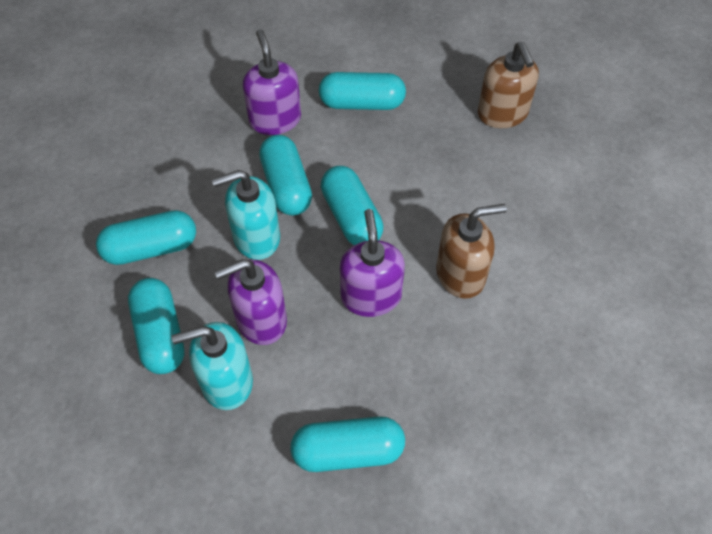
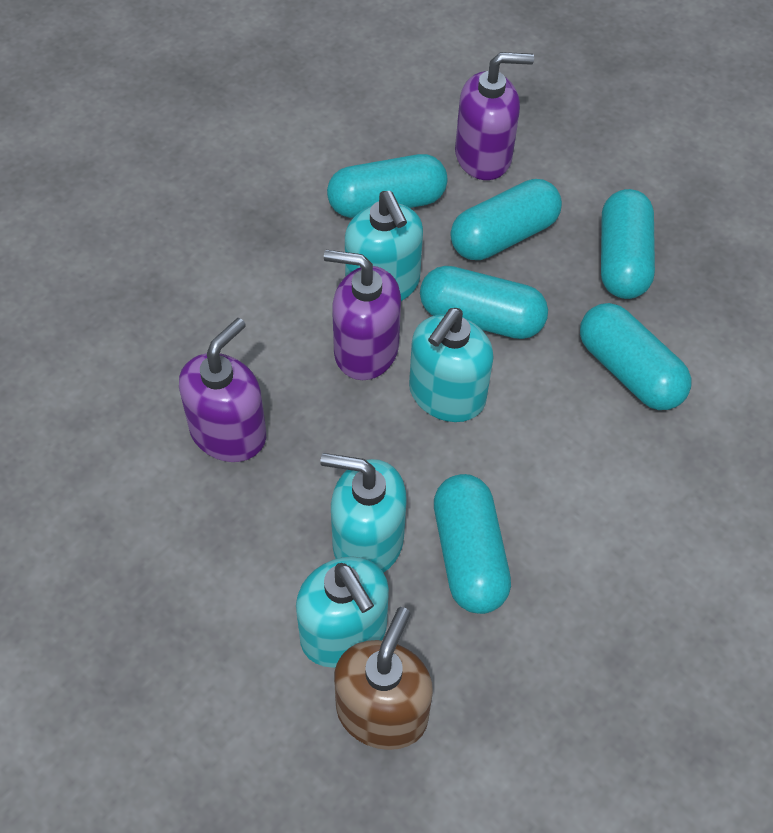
brown soap dispenser: [436,204,507,299] [478,42,539,128] = 2 -> [334,607,433,750] = 1
turquoise soap dispenser: [171,322,253,410] [212,170,280,260] = 2 -> [296,556,389,668] [321,453,407,573] [345,191,423,301] [409,308,494,422] = 4

